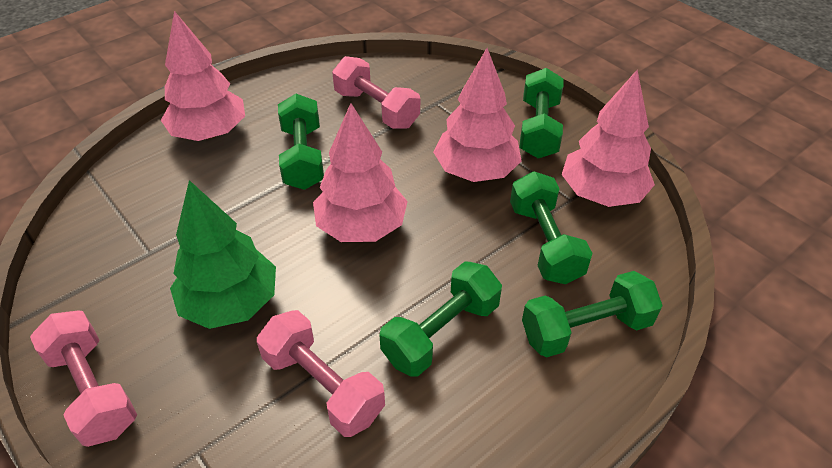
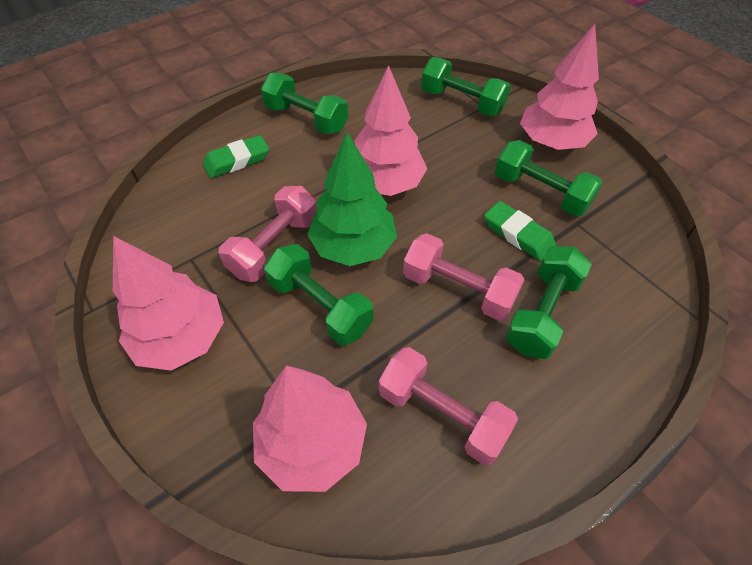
green eraser: none = 0 -> [203,135,269,178] [484,201,556,261] = 2

